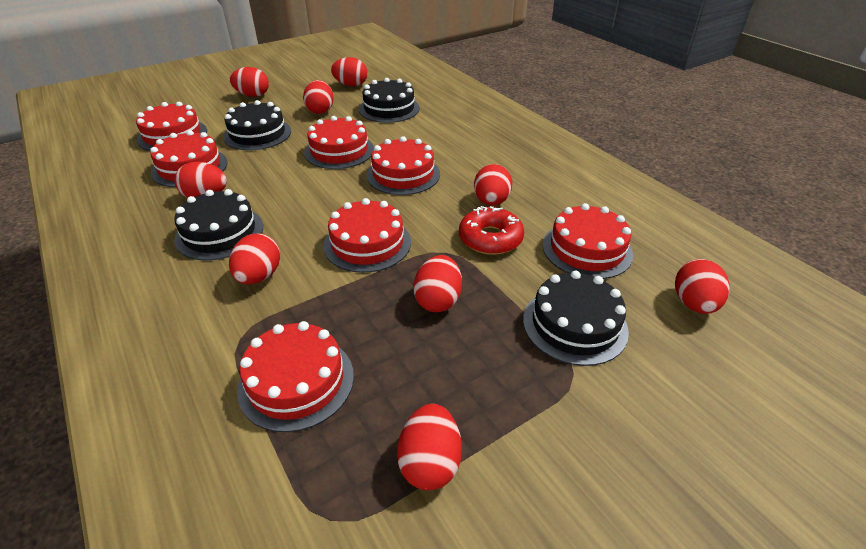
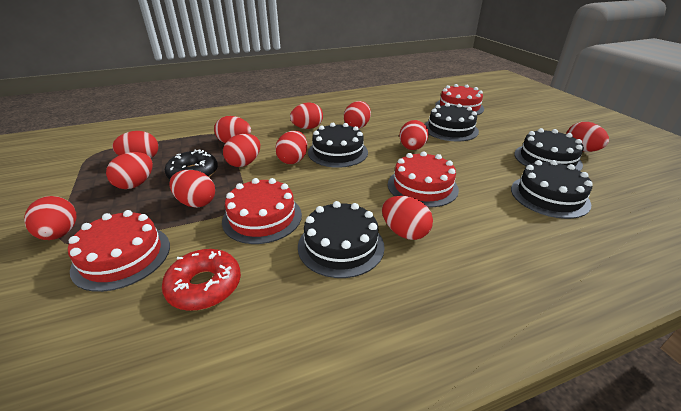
black cake: [174,189,263,261] [223,100,291,150] [359,78,420,123] [523,271,629,366] = 4 -> [298,201,385,278] [308,123,368,168] [425,103,479,142] [511,160,593,219] [514,128,584,171] = 5
black donut: none = 0 -> [165,149,218,179] = 1
red cake: [136,102,207,151] [150,130,228,187] [237,321,354,432] [304,116,374,169] [323,198,411,273] [366,136,440,195] [543,203,633,279] = 7 -> [68,210,170,292] [222,178,302,244] [388,151,459,207] [435,84,484,115] = 4
red egg: [174,162,227,198] [229,234,280,284] [230,67,269,97] [303,80,334,114] [331,57,367,86] [397,404,462,491] [413,255,462,312] [474,164,512,206] [675,259,730,314] = 9 -> [24,196,77,240] [106,152,153,189] [112,131,158,158] [170,170,215,208] [214,116,251,143] [223,134,260,167] [275,131,307,164] [290,102,323,129] [344,101,371,129] [382,196,433,240] [399,120,429,150] [566,122,609,152] = 12

